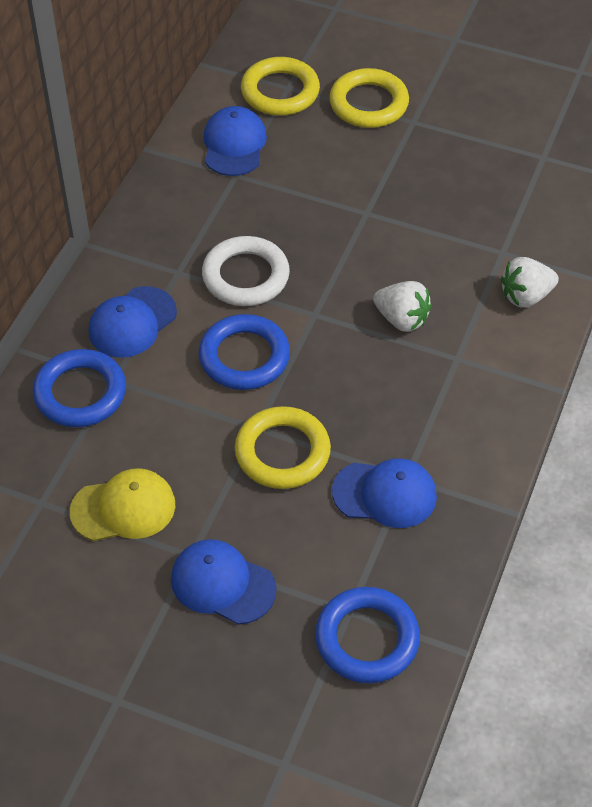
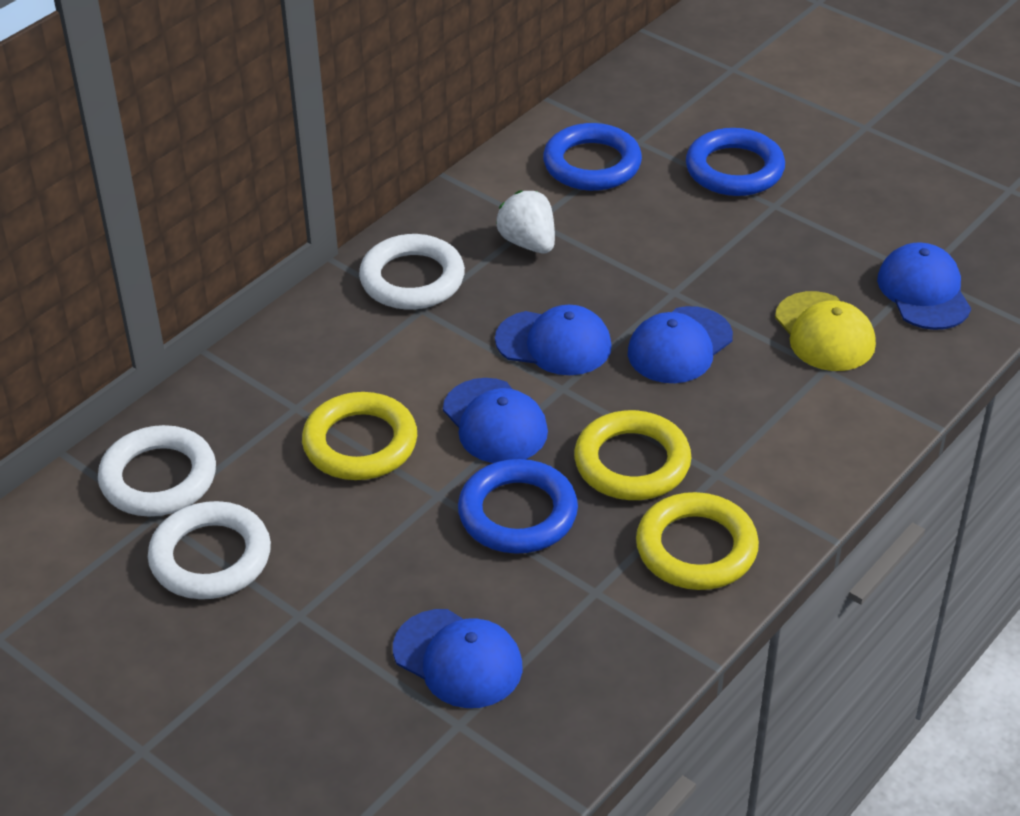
blue cap: [89,286,177,358] [171,539,277,625] [204,106,267,176] [332,458,437,528] = 4 -> [393,609,523,708] [443,378,548,463] [495,305,612,375] [628,306,733,383] [877,242,971,330] = 5
white ring: [202,236,290,306] = 1 -> [98,425,216,516] [148,501,271,599] [359,234,465,310] = 3
white strawberry: [373,281,432,332] [501,257,559,308] = 2 -> [496,190,555,253] = 1

